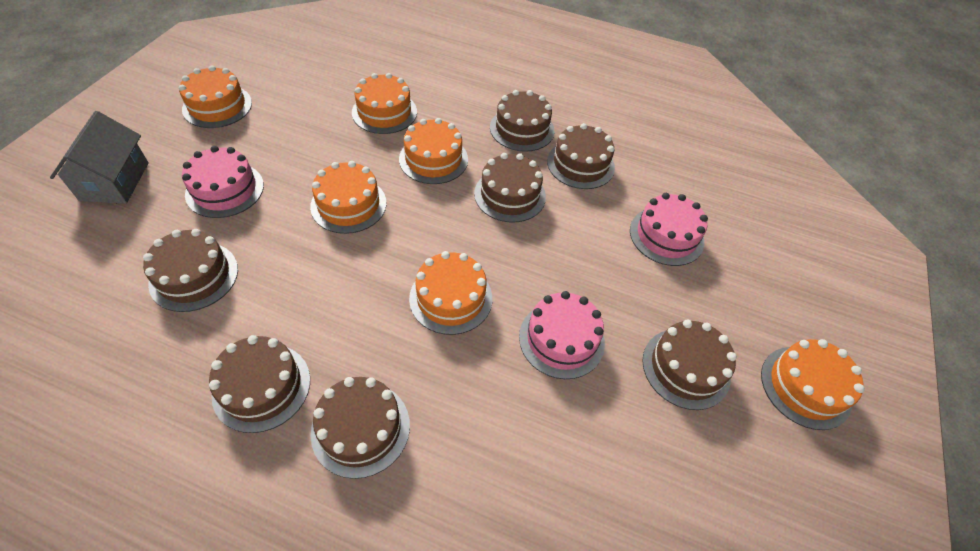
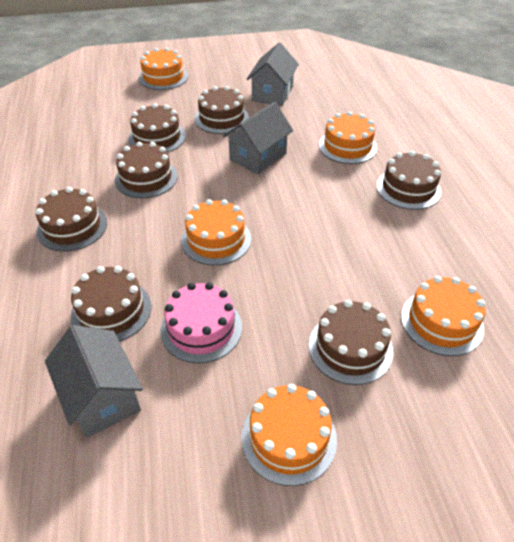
grey house: [50,111,149,204] = 1 -> [45,325,143,438] [223,102,293,174] [247,42,299,106] = 3
orange cake: [179,65,252,128] [310,161,387,234] [352,73,417,134] [399,118,468,184] [409,251,492,335] [761,339,865,430] = 6 -> [139,48,188,90] [181,199,251,265] [241,384,337,486] [319,111,377,164] [401,276,485,356] = 5
pink cake: [182,146,264,218] [519,291,605,379] [630,193,708,266] = 3 -> [160,282,242,363] = 1

